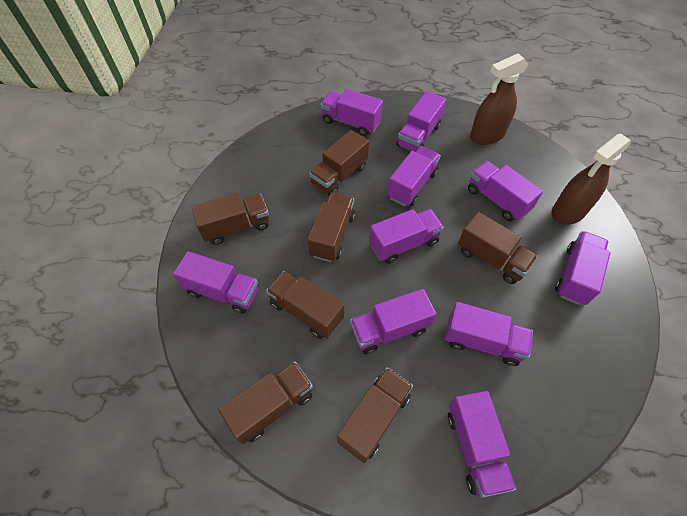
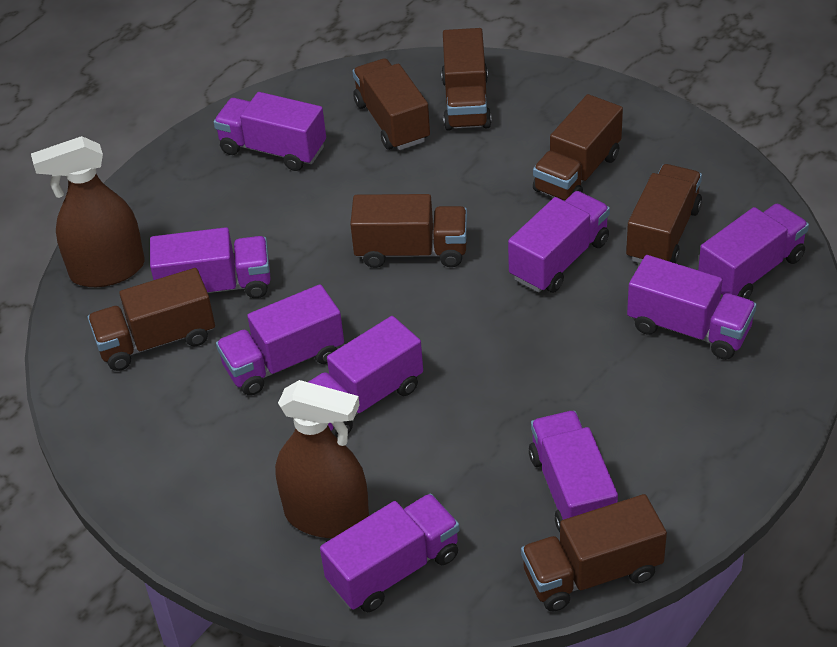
purple truck: [173,251,258,314] [321,89,383,136] [350,289,436,354] [369,209,444,263] [387,146,441,206] [396,91,446,152] [445,302,533,366] [448,391,516,498] [468,161,543,221] [555,231,611,305] = 10 -> [150,227,271,298] [214,92,326,171] [216,284,344,396] [309,316,423,438] [320,494,460,612] [508,191,610,293] [529,411,618,532] [627,255,757,360] [698,204,809,299] = 9

